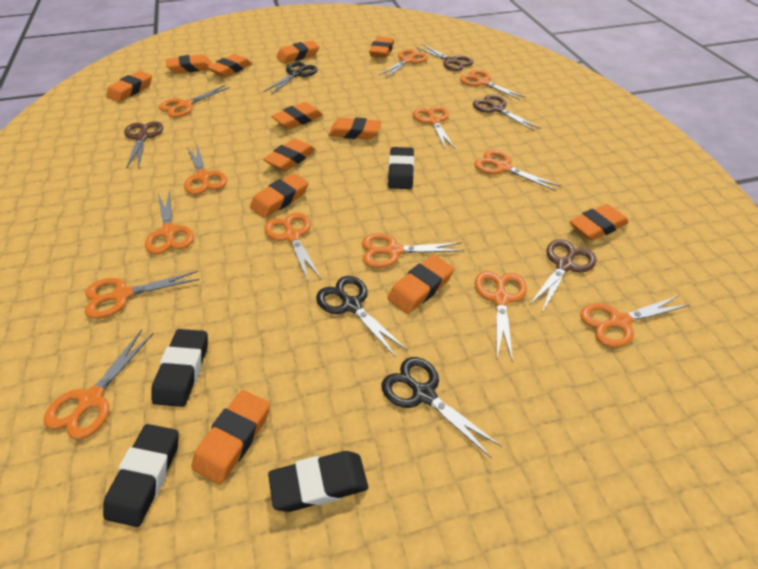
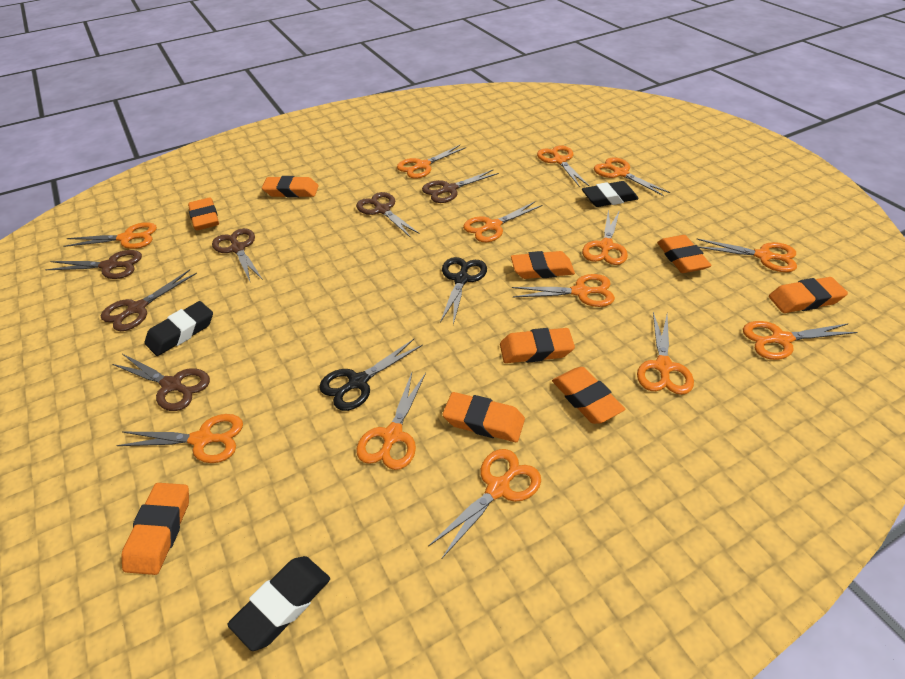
black eraser: [103,424,179,527] [151,329,208,407] [268,451,368,512] [388,147,414,189] = 4 -> [145,301,213,356] [227,556,330,651] [582,181,639,207] = 3
black scissors: [263,62,318,95] [316,276,408,357] [382,357,502,458] = 3 -> [319,339,423,411] [440,257,487,325] = 2
brown scissors: [124,121,163,169] [416,44,473,71] [473,94,540,131] [529,239,597,312] = 4 -> [45,250,142,279] [101,269,197,331] [112,354,210,411] [212,228,263,281] [356,192,420,237] [422,170,499,203] = 6
orange eraser: [106,71,152,102] [166,54,212,74] [191,390,270,485] [207,54,252,77] [250,173,308,218] [263,138,316,171] [271,102,323,129] [276,41,319,63] [329,117,381,140] [369,37,394,58] [388,255,454,314] [569,204,629,241] = 12 -> [122,483,189,575] [188,198,219,231] [262,176,319,198] [443,392,525,442] [500,328,575,363] [511,251,575,279] [552,367,625,424] [657,235,712,273] [769,277,848,313] = 9

